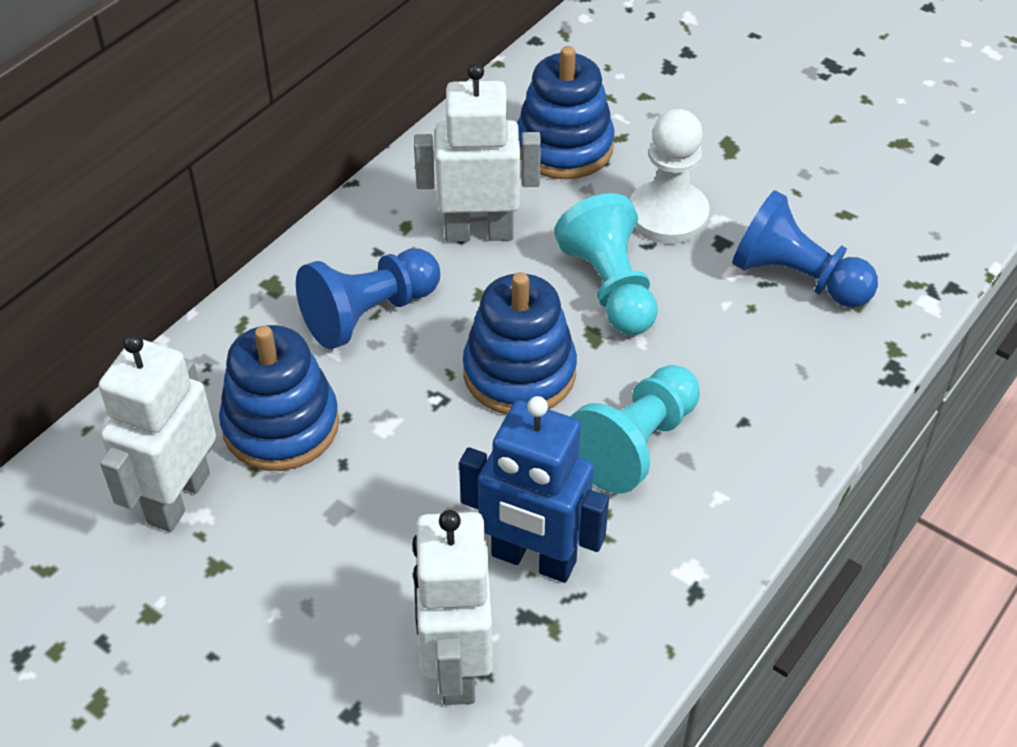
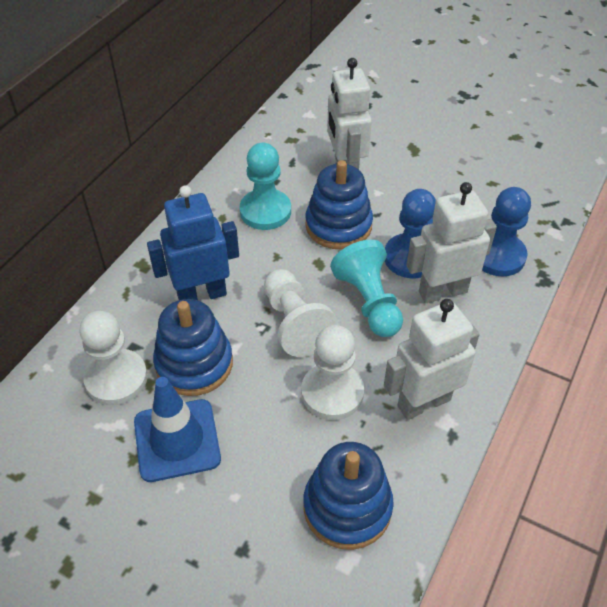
blue traffic cone: none = 0 -> [134,377,221,482] = 1
white pawn: [630,109,710,244] = 1 -> [79,311,148,405] [264,269,338,357] [301,325,364,420] = 3

